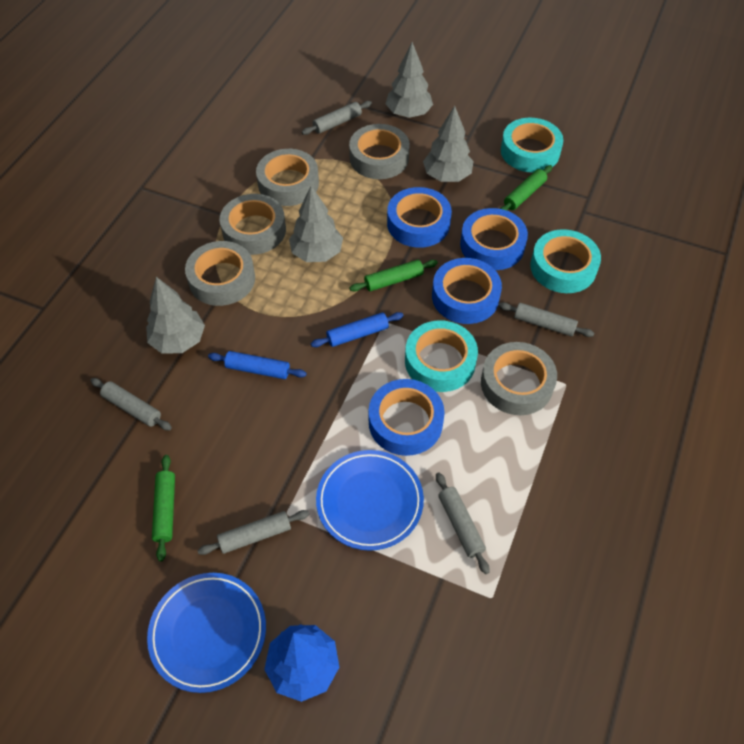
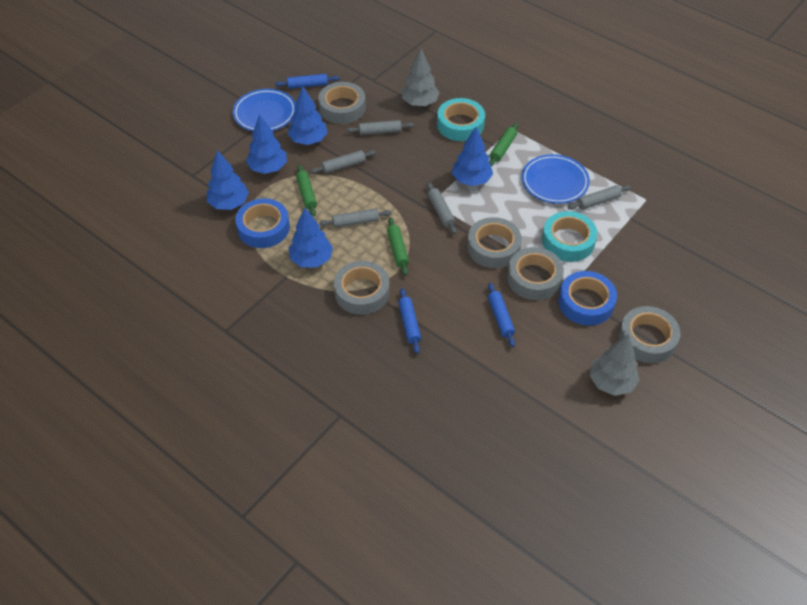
blue rolling pin: [208,351,307,379] [311,312,404,347] = 2 -> [275,74,340,89] [398,288,421,354] [488,283,515,347] = 3
blue tape: [369,379,445,456] [387,187,452,248] [432,258,502,324] [460,208,528,270] = 4 -> [235,198,290,248] [558,271,617,326] = 2
blue tree: [264,624,339,702] = 1 -> [207,150,249,210] [246,114,287,174] [288,86,328,145] [289,208,333,268] [452,127,493,186] = 5
grey tree: [146,277,205,354] [289,185,343,262] [385,42,433,118] [423,106,473,182] = 4 -> [401,49,440,106] [589,334,640,396] = 2
turquoise tape: [405,320,478,392] [501,118,563,173] [530,229,601,293] = 3 -> [437,98,485,141] [542,211,598,262] = 2

